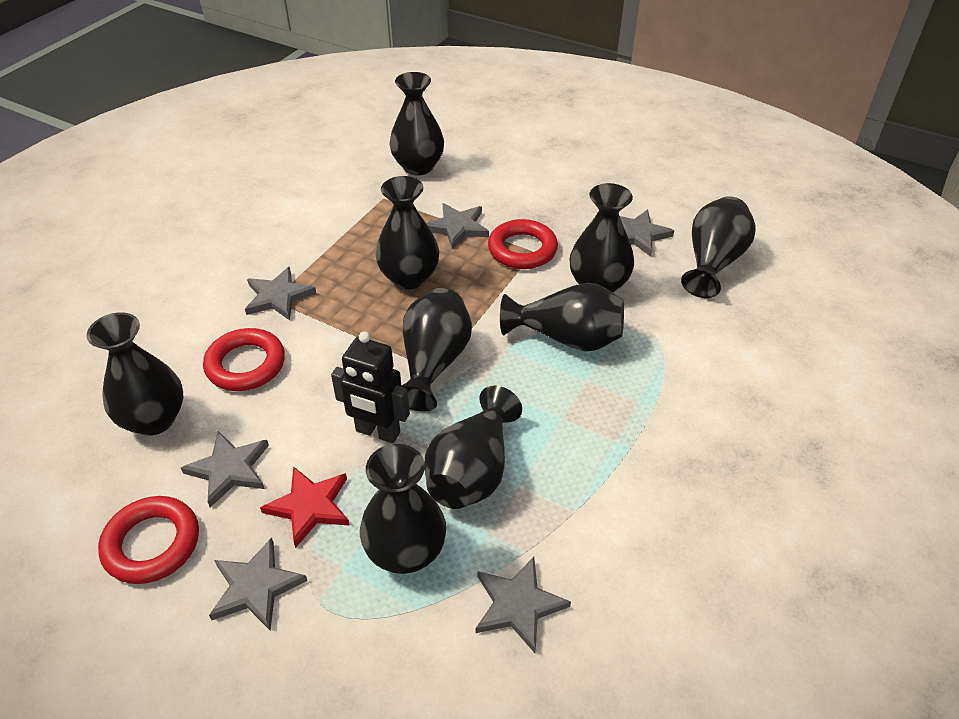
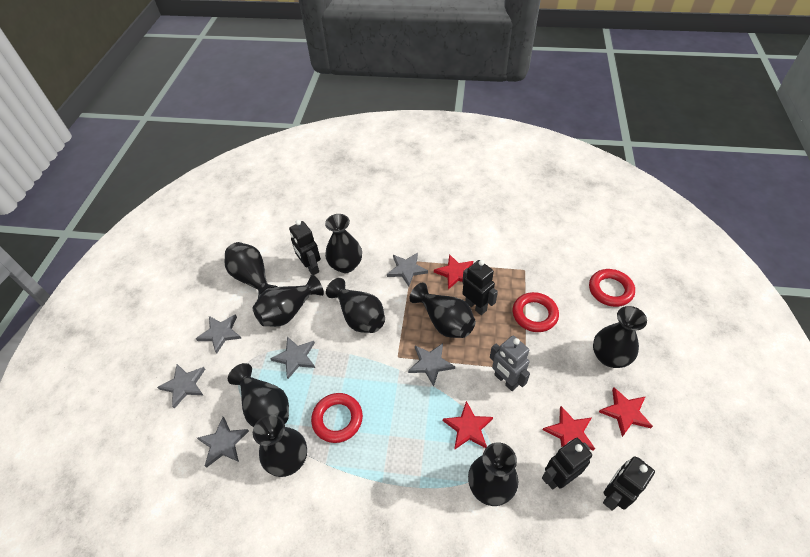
black robot: [331,331,410,443] = 1 -> [289,220,321,275] [462,260,498,315] [542,438,592,490] [603,456,655,511] = 4
grey robot: none = 0 -> [490,336,530,391] = 1
red star: [260,466,350,548] = 1 -> [434,254,473,290] [443,401,493,450] [543,406,595,451] [599,387,653,437] = 4

